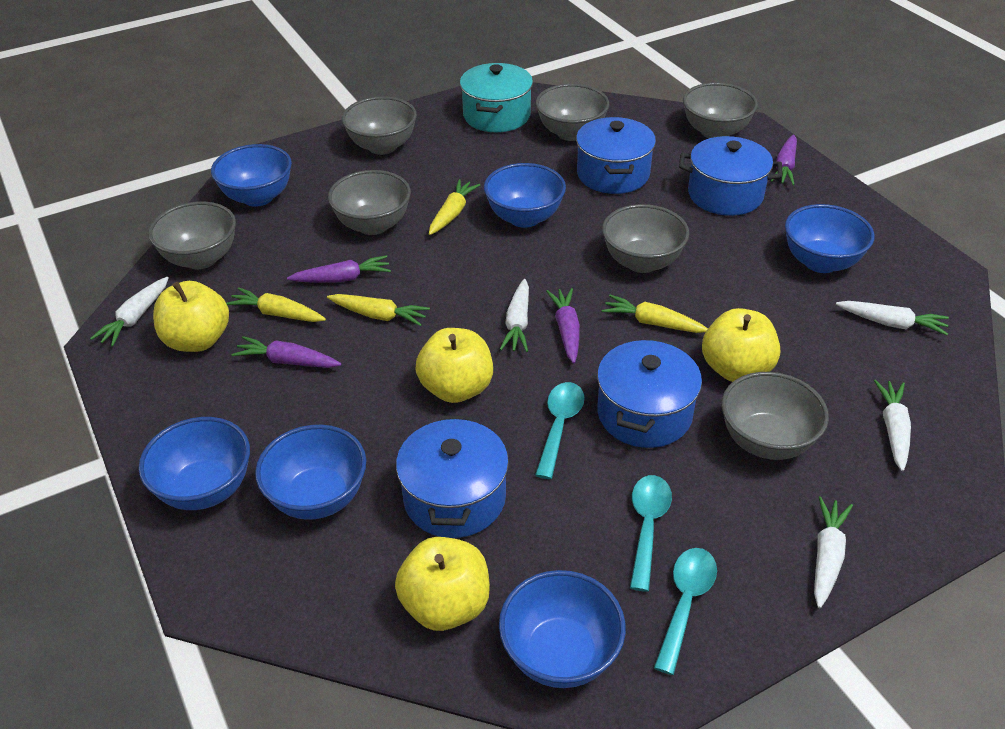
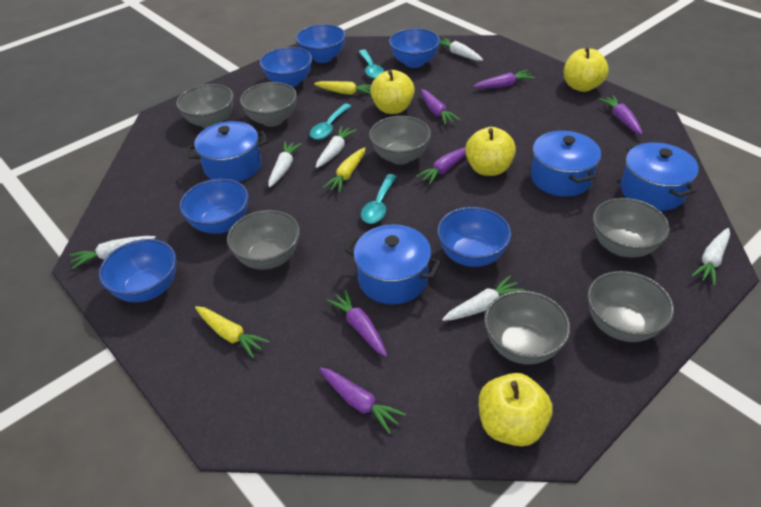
purple carrot: [232,336,341,368] [287,255,391,283] [546,288,580,364] [770,135,797,185] = 4 -> [320,367,406,434] [326,290,387,357] [416,147,466,185] [421,89,460,125] [473,70,535,88] [599,95,643,135] = 6
turquoise pot: [460,63,533,132] = 1 -> none = 0
white carrot: [90,277,169,346] [500,279,529,352] [814,496,853,608] [836,301,949,335] [874,380,911,471] = 5 -> [70,236,156,269] [268,141,302,188] [316,126,357,168] [439,37,483,61] [442,276,524,321] [691,228,730,286] = 6
yellow carrot: [226,287,326,322] [327,294,430,326] [429,179,480,235] [602,295,708,333] = 4 -> [195,306,269,358] [314,81,371,95] [323,147,365,193] = 3

